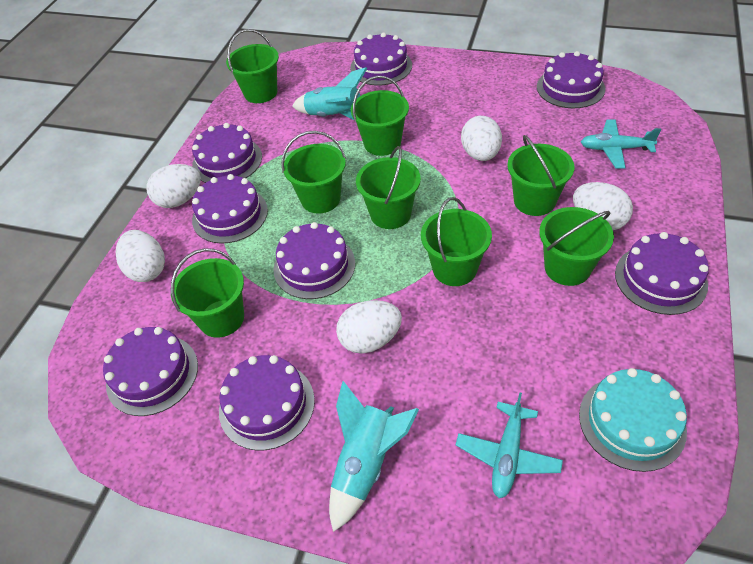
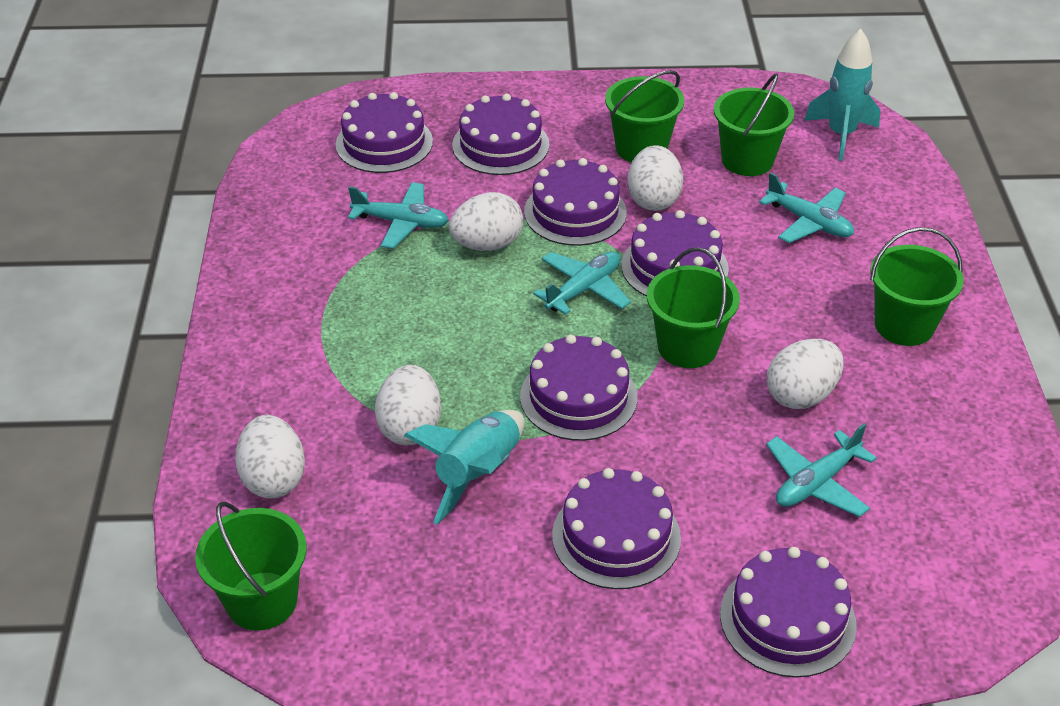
green bucket: [171,248,244,338] [226,29,279,103] [281,131,346,213] [351,76,409,156] [356,146,421,229] [421,197,492,286] [507,135,574,216] [539,207,614,286] = 8 -> [195,502,307,631] [605,70,684,162] [647,247,740,368] [714,73,794,176] [870,227,964,346] = 5
purple cake: [103,327,198,416] [192,123,262,183] [192,174,268,244] [219,355,315,451] [274,222,355,299] [350,32,412,86] [537,51,605,109] [615,232,709,315] = 8 -> [335,92,433,173] [452,94,550,175] [520,335,637,441] [524,158,627,246] [552,468,681,589] [621,210,729,297] [720,547,857,678] = 7
turquoise cake: [579,368,687,472] = 1 -> none = 0
turquoise plane: [456,392,563,498] [581,119,661,168] = 2 -> [348,182,449,249] [533,251,631,315] [759,172,854,243] [766,424,877,517] = 4

